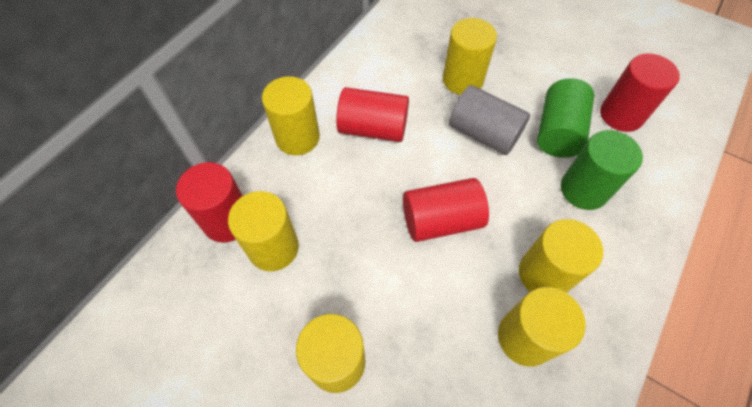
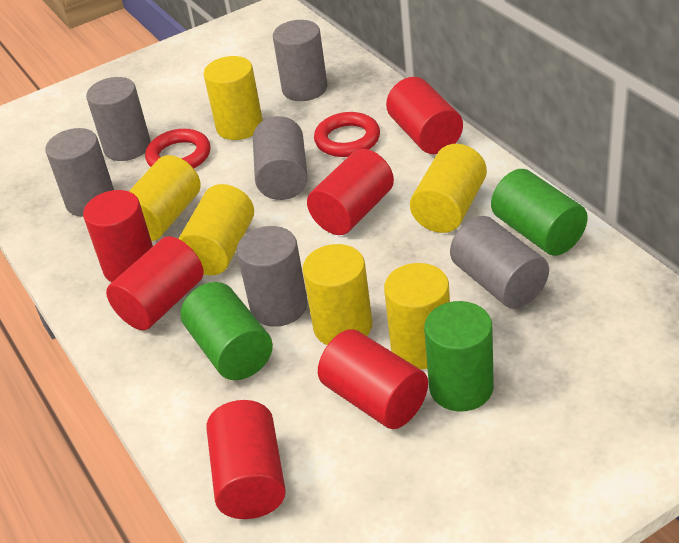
green cylinder: [537,78,594,158] [561,130,643,210] = 2 -> [181,282,273,380] [424,301,494,411] [491,169,588,256] = 3
grey cylinder: [449,85,530,155] = 1 -> [45,128,114,217] [86,77,151,161] [237,226,308,327] [253,116,308,200] [273,20,327,101] [450,216,549,309] = 6
red cylinder: [176,162,243,242] [336,87,409,142] [403,178,489,242] [600,53,680,132] = 4 -> [83,190,153,282] [106,236,204,330] [206,400,286,519] [307,149,394,235] [318,329,428,429] [386,77,463,154] = 6
red ring: none = 0 -> [145,129,211,168] [314,112,380,157] = 2

